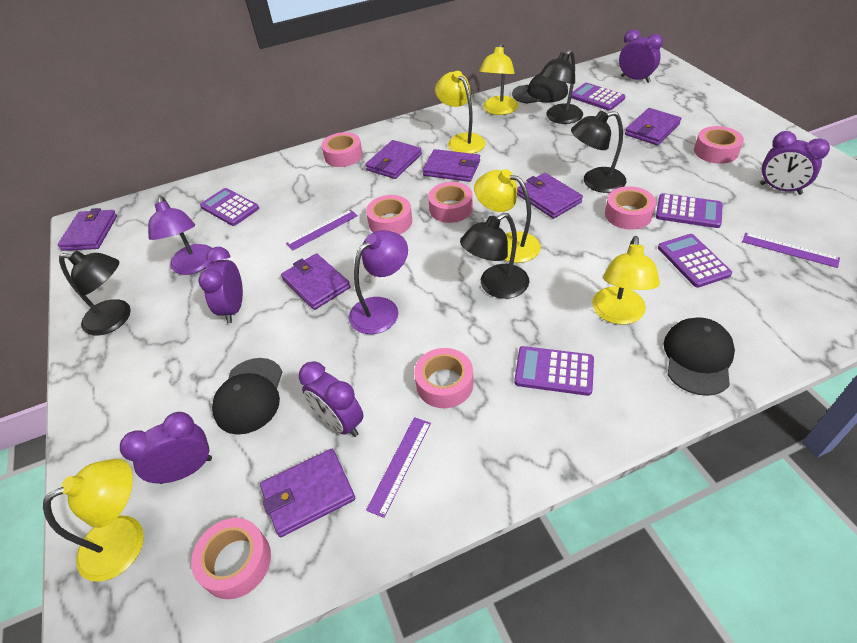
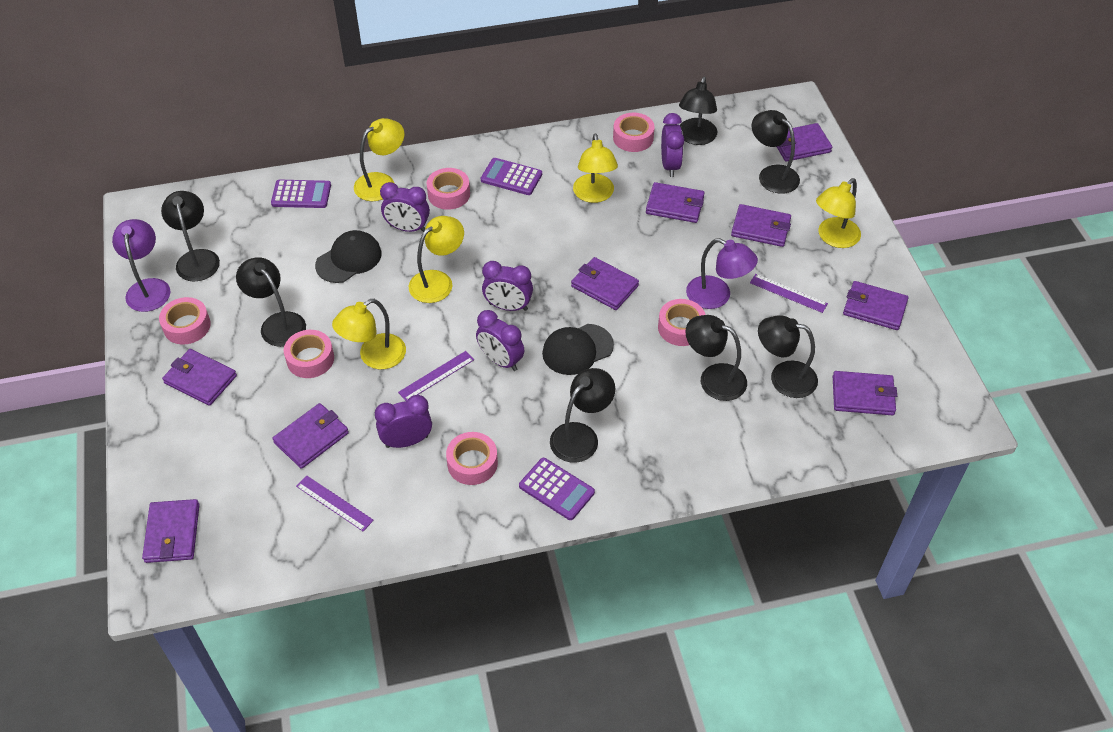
black cap: [212,358,282,435] [512,74,568,104] [664,317,735,396] = 3 -> [315,230,381,283] [542,324,614,375] = 2
black lamp: [59,251,131,335] [460,213,529,299] [540,50,583,124] [571,111,626,193] = 4 -> [161,191,220,282] [236,257,306,347] [550,368,615,463] [679,76,717,145] [685,315,747,401] [752,110,800,194] [758,316,818,398] = 7
pink tape: [191,518,271,599] [322,132,363,167] [366,195,412,234] [414,348,473,408] [428,182,473,223] [605,186,656,229] [694,126,744,164] = 7 -> [159,297,211,344] [284,330,334,378] [427,168,470,210] [446,432,498,485] [613,113,655,152] [658,299,706,346] = 6
purple calculator: [200,188,259,226] [514,346,594,396] [571,83,625,111] [656,193,723,228] [658,234,732,288] = 5 -> [271,180,331,208] [481,158,542,195] [519,458,595,520] = 3
purple wallet: [57,208,117,251] [260,449,355,537] [281,253,350,310] [365,140,422,179] [423,149,480,182] [517,173,583,219] [625,108,681,145] = 7 -> [142,499,200,563] [162,349,237,406] [272,403,349,469] [571,257,639,310] [646,182,705,223] [731,204,791,247] [777,123,832,162] [833,371,897,415] [843,281,908,330] = 9

